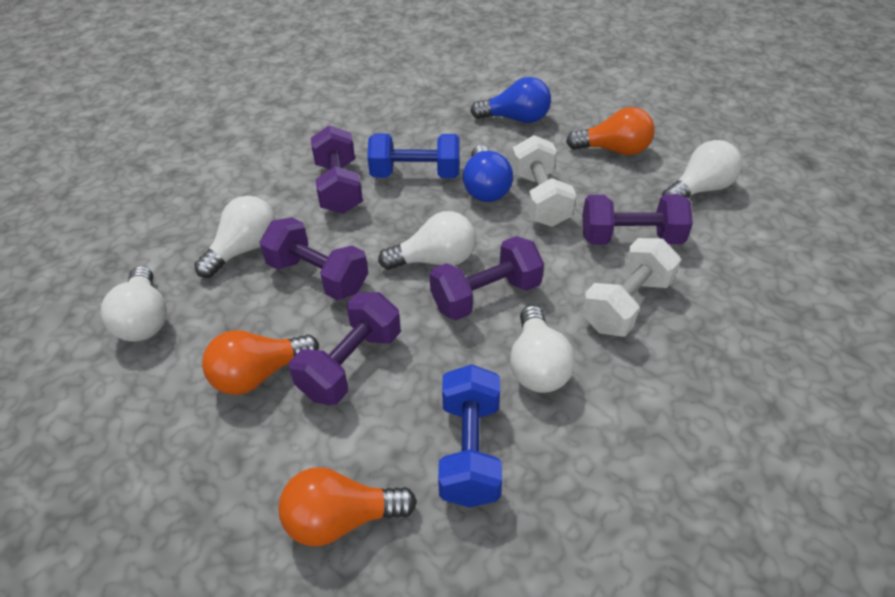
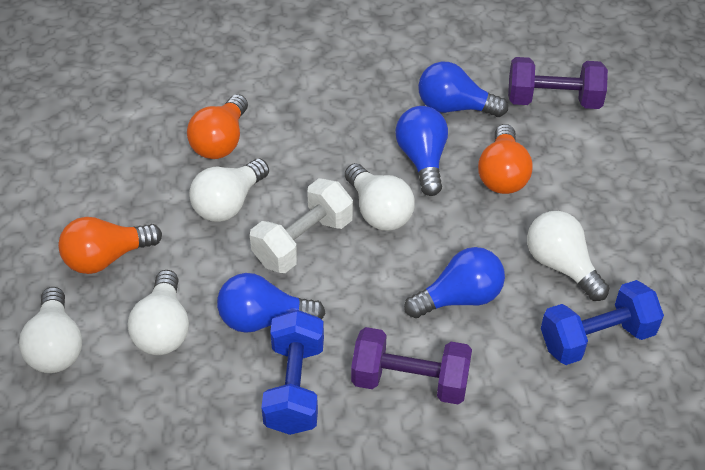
blue light bulb: [463,145,513,202] [470,77,551,123] = 2 -> [217,273,325,333] [395,106,448,196] [404,247,505,318] [418,62,508,117] = 4
purple dumbbell: [260,217,368,300] [289,292,401,405] [311,125,363,214] [430,236,544,320] [582,194,693,245] = 5 -> [351,327,472,404] [508,57,608,109] = 2
white dumbbell: [511,135,576,227] [582,238,681,337] = 2 -> [250,178,353,273] = 1

